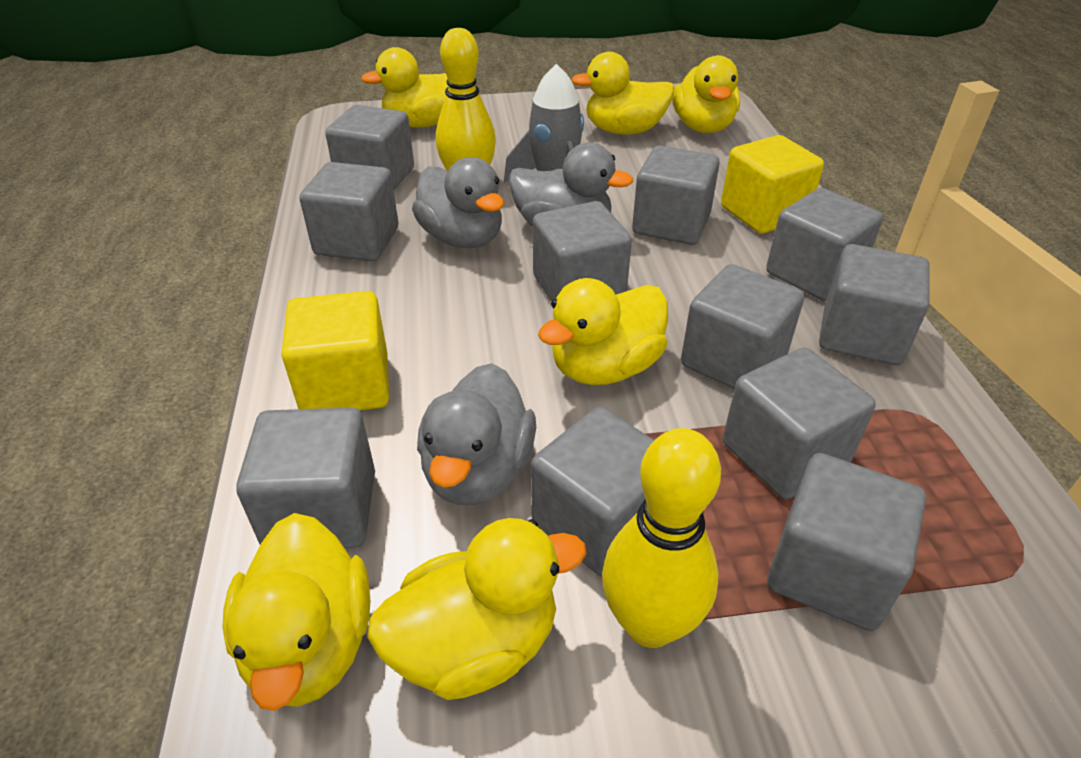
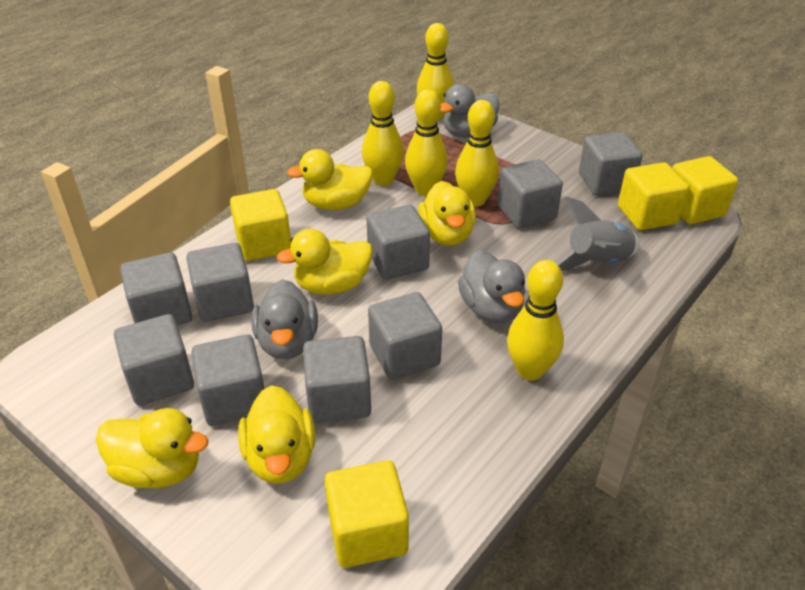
grey cube: [236,407,375,548] [300,162,398,261] [325,105,414,189] [531,407,654,577] [533,201,632,302] [632,145,720,245] [681,264,804,389] [723,348,876,499] [766,188,883,301] [767,453,926,631] [819,244,930,365] = 11 -> [114,314,194,406] [120,252,192,325] [186,243,254,322] [191,334,264,426] [303,336,371,423] [366,205,430,280] [368,292,442,380] [497,159,563,228] [579,132,642,195] = 9
yellow bowling pin: [436,28,496,171] [602,428,721,648] = 2 -> [362,81,404,186] [405,90,448,195] [417,23,454,120] [455,100,499,207] [507,260,564,380] = 5
yellow cube: [281,291,389,410] [721,135,824,234] = 2 -> [230,189,291,261] [325,460,409,568] [618,162,689,230] [672,156,738,225] = 4
yellow duck: [222,513,370,711] [361,47,448,128] [367,518,587,700] [538,278,668,385] [571,52,674,135] [672,55,740,133] = 6 -> [96,408,209,488] [238,385,316,484] [277,229,373,295] [287,149,373,210] [418,181,476,246] = 5

